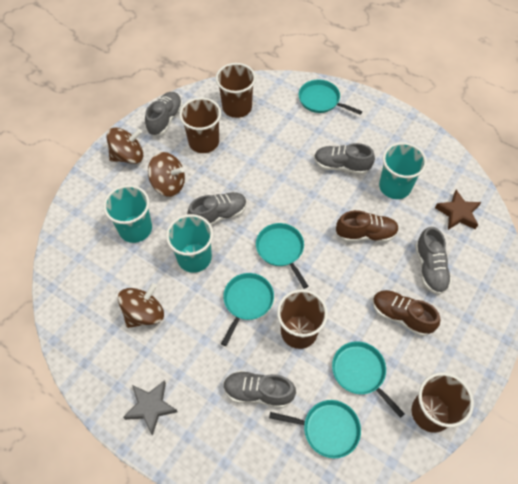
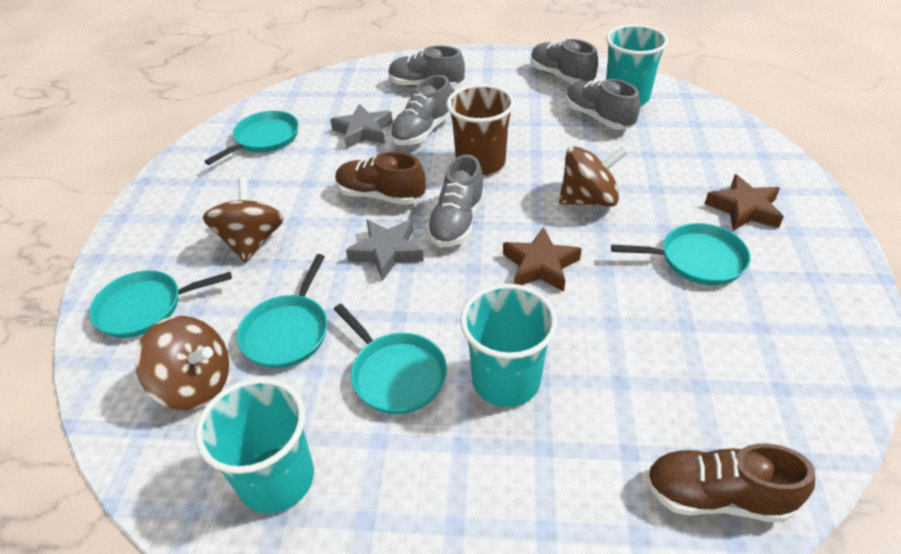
brown cup: [179,98,221,153] [216,63,256,118] [277,289,328,349] [411,372,474,433] = 4 -> [447,84,515,175] = 1
brown star: [435,190,481,230] = 1 -> [503,227,582,292] [705,174,784,231] = 2
grey star: [123,381,178,435] = 1 -> [330,104,393,149] [346,220,424,281] = 2

